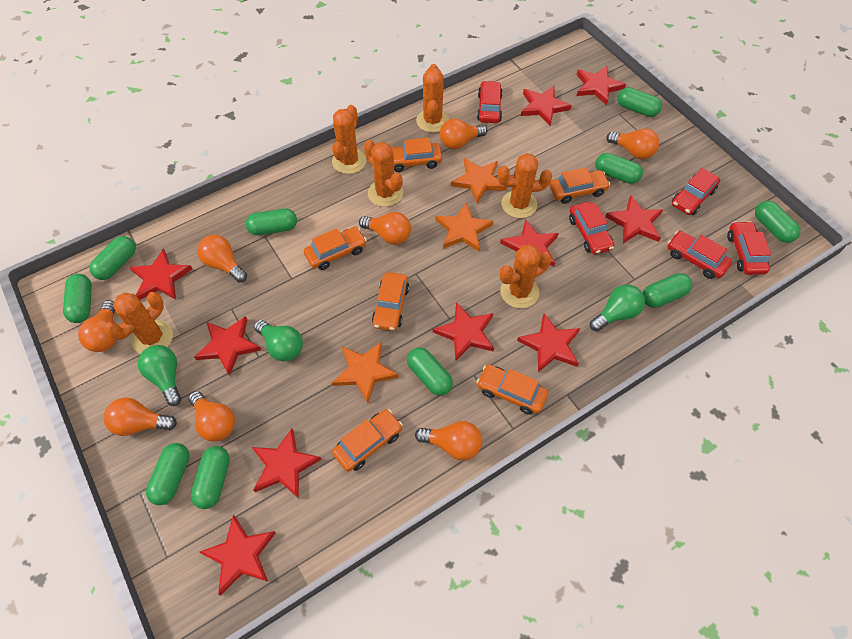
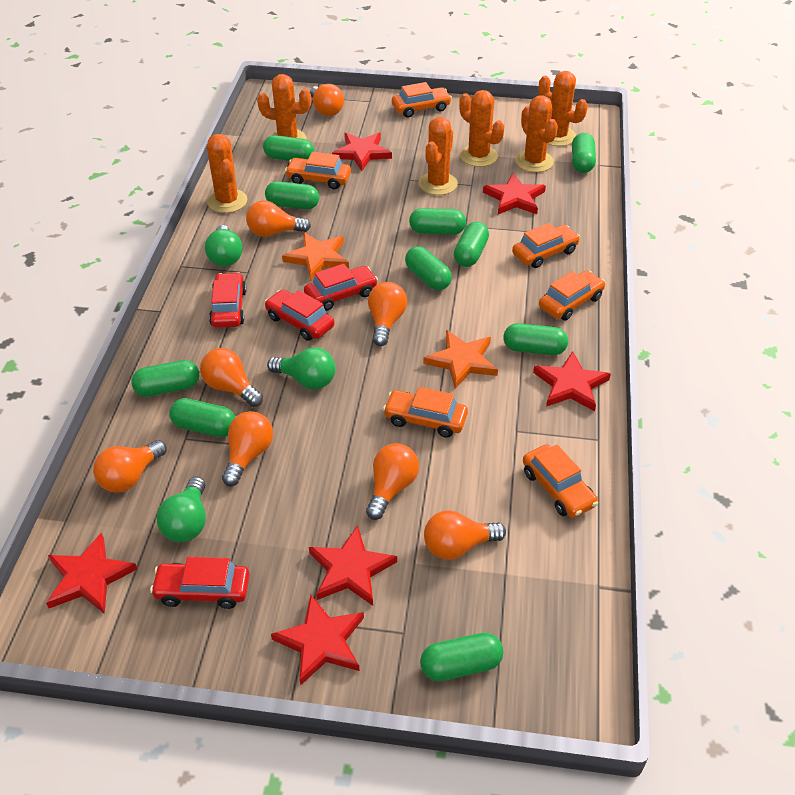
orange star: [332,342,399,403] [436,203,493,251] [451,158,507,204] = 3 -> [282,232,349,280] [423,330,498,389] = 2
red car: [477,81,503,123] [569,202,614,255] [667,231,732,279] [672,168,720,215] [727,221,771,275] = 5 -> [150,557,250,609] [209,272,246,328] [264,289,335,341] [304,264,378,311] = 4
red star: [130,249,192,300] [194,316,261,376] [199,515,276,595] [252,429,321,499] [433,302,494,361] [500,220,559,267] [517,314,580,372] [521,86,572,126] [576,66,626,105] [605,195,663,243] = 10 -> [46,532,137,614] [271,595,364,686] [309,525,397,606] [332,133,392,171] [483,173,546,214] [533,351,611,411] = 6

